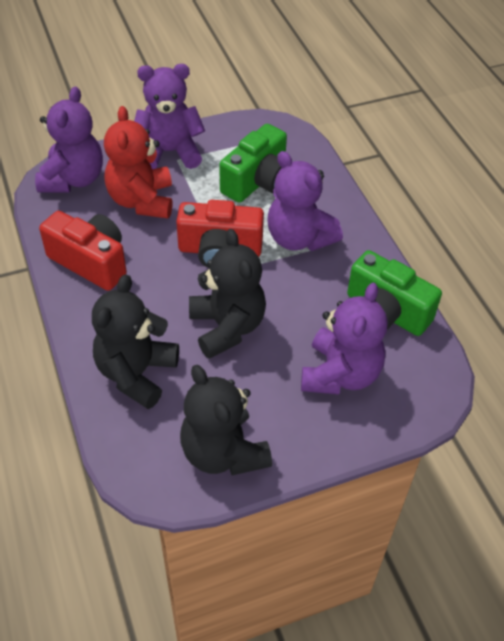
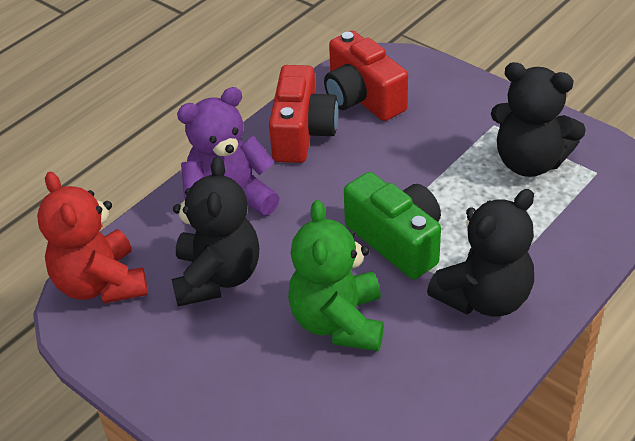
green camera: [219,124,287,203] [347,250,442,336] = 2 -> [344,172,441,279] = 1
green teddy bear: none = 0 -> [288,200,384,351] = 1
purple teddy bear: [35,87,103,193] [134,64,205,169] [268,151,343,251] [301,283,388,395] = 4 -> [177,87,280,215] = 1

